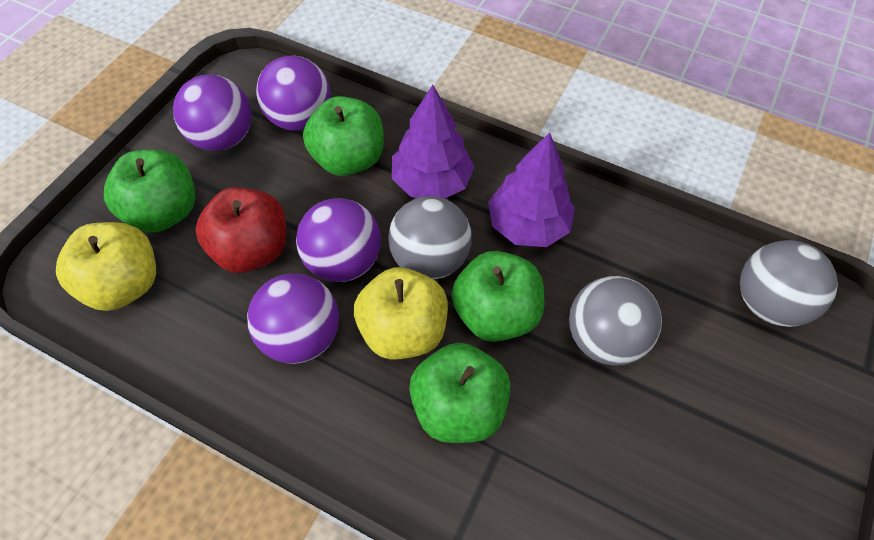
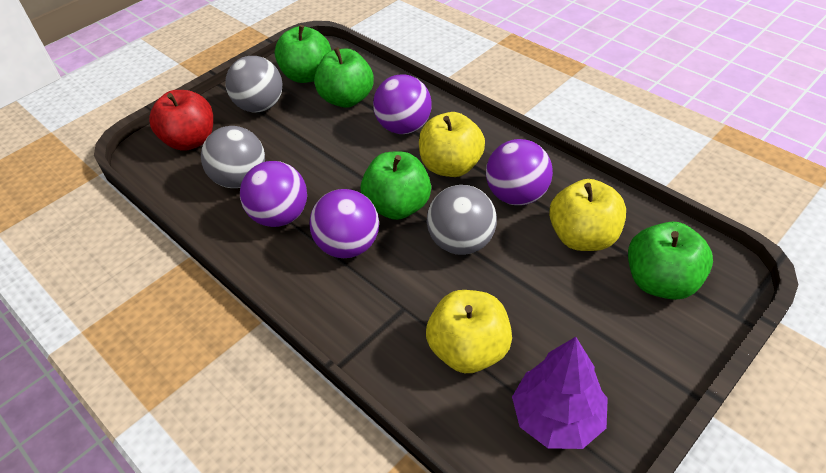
purple tree: [392,85,474,199] [488,132,575,247] = 2 -> [512,337,608,449] = 1
yellow apple: [56,222,156,311] [354,267,448,360] = 2 -> [419,112,485,177] [426,290,512,373] [549,179,626,251] = 3

